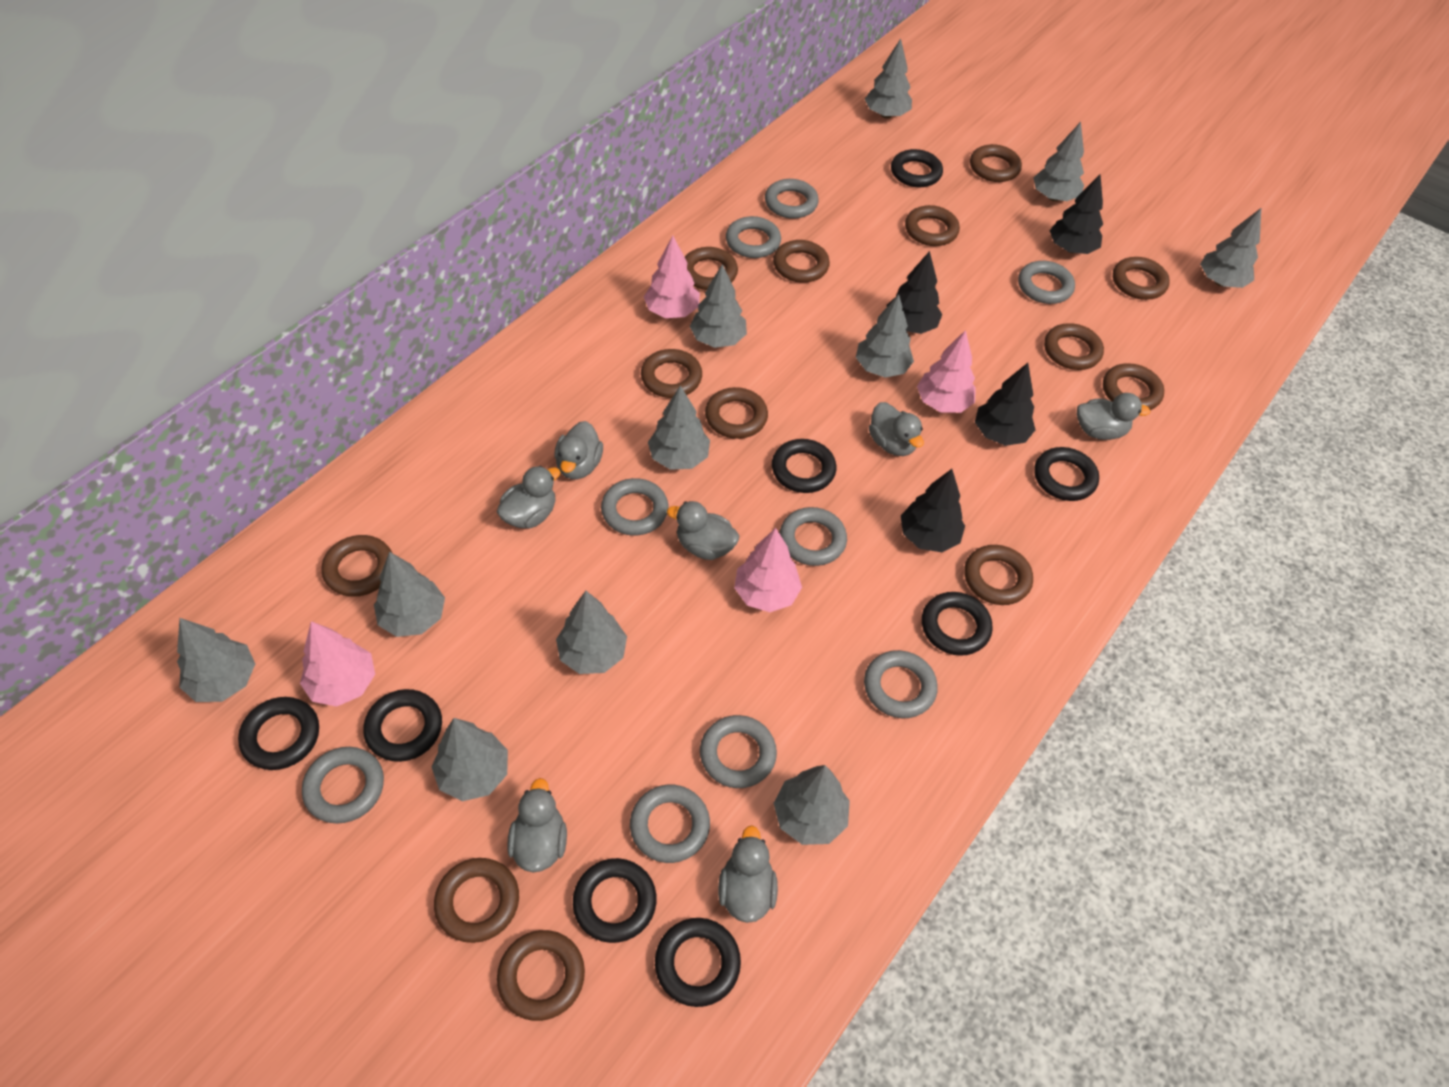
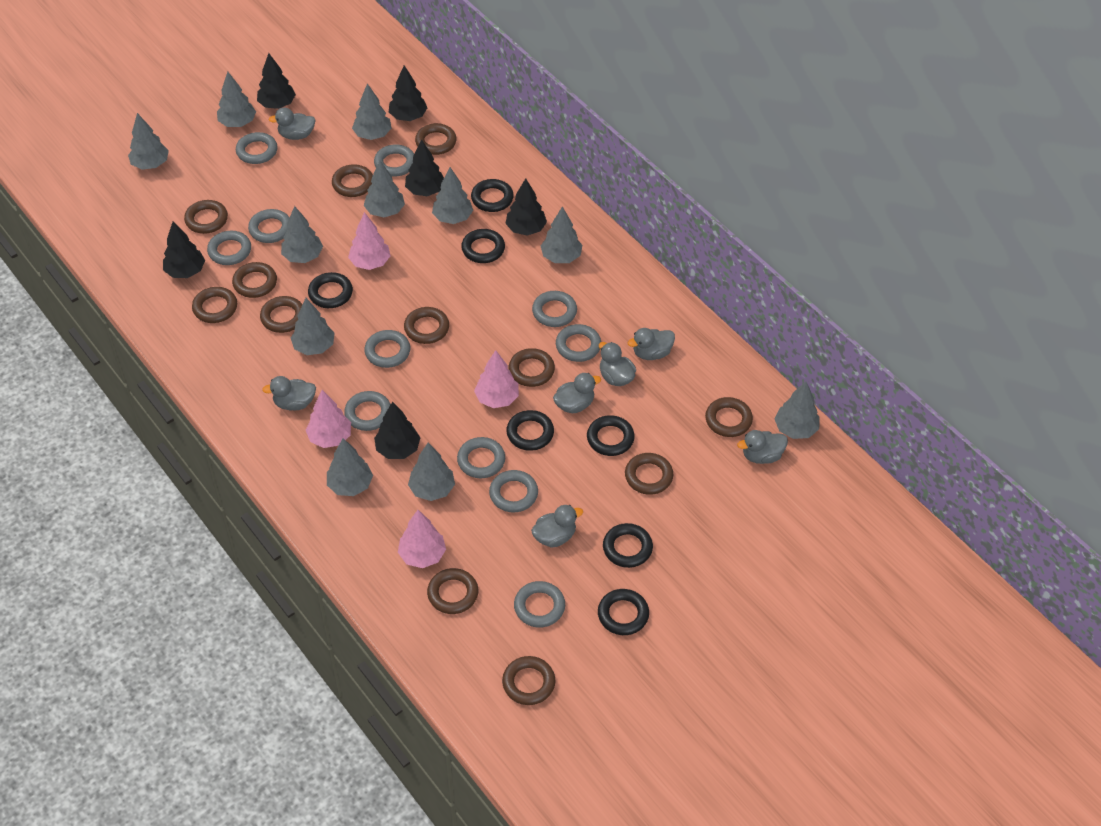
black ring: [238,697,319,770] [363,689,442,762] [573,858,657,943] [655,918,741,1007] [772,439,836,493] [891,149,943,187] [922,592,993,656] [1034,447,1099,501] = 8 -> [308,272,353,308] [461,229,505,263] [471,179,514,212] [506,410,554,451] [587,415,635,456] [598,589,649,635] [603,523,653,568] = 7
black tree: [886,251,942,334] [901,469,965,552] [975,363,1035,446] [1049,174,1103,254] = 4 -> [163,222,205,278] [257,53,296,109] [374,401,420,459] [389,65,427,121] [405,140,444,196] [505,178,547,235] = 6
brown ring: [322,535,392,597] [434,858,519,943] [497,930,585,1021] [641,349,702,398] [685,247,738,290] [705,387,768,439] [773,240,830,283] [905,205,960,246] [964,545,1033,605] [970,144,1022,182] [1044,323,1104,370] [1103,363,1164,410] [1113,257,1170,300] = 13 -> [184,200,228,234] [192,287,237,323] [232,262,277,298] [260,296,303,333] [332,164,373,197] [404,307,449,344] [415,123,457,155] [427,568,478,614] [502,656,555,705] [509,348,555,387] [625,453,673,495] [705,397,753,437] = 12
grey ring: [302,747,384,824] [601,478,668,535] [630,785,710,863] [700,715,777,788] [726,216,781,258] [765,179,819,219] [780,507,847,566] [864,650,938,718] [1018,261,1075,304] = 9 -> [207,231,251,265] [236,132,277,164] [248,209,289,243] [344,391,391,431] [364,330,410,368] [374,144,414,177] [457,437,505,478] [489,470,538,512] [514,581,565,628] [532,291,577,327] [556,324,601,362] = 11

